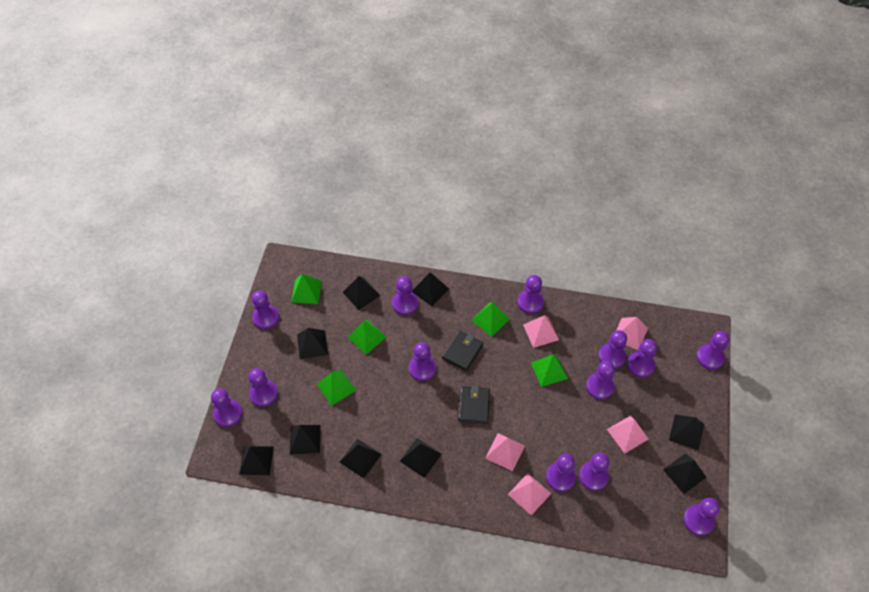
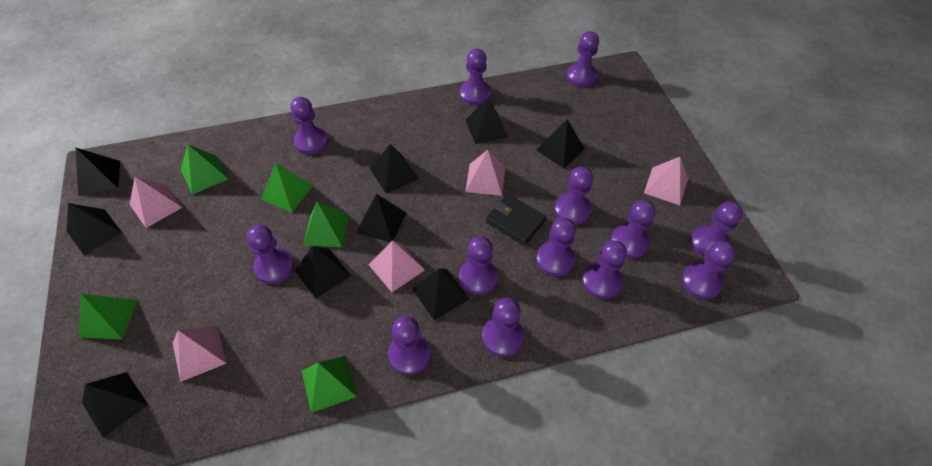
black wallet: [442,331,483,371] [458,386,490,424] = 2 -> [486,194,546,245] = 1

